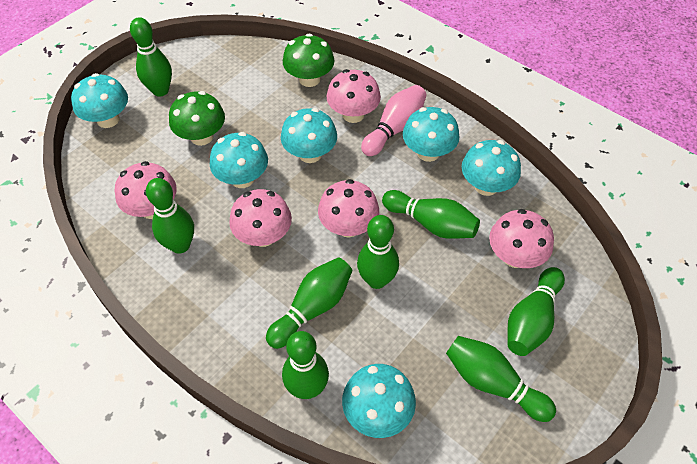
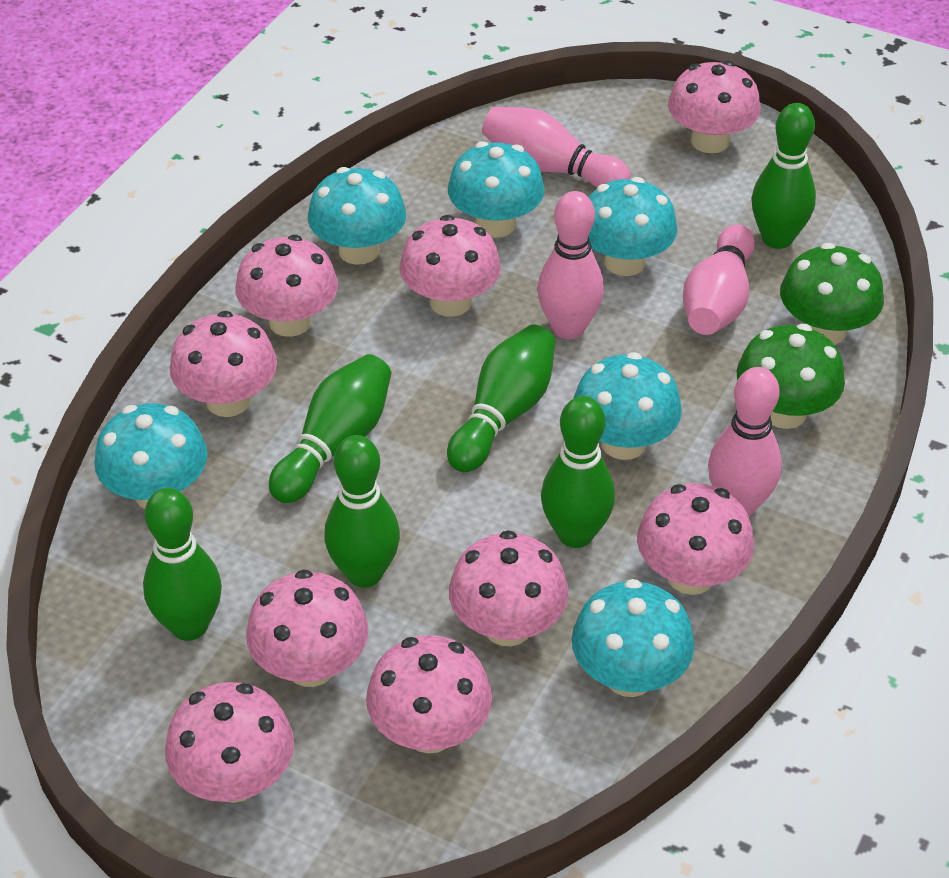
green bowling pin: [130,17,172,97] [146,178,194,254] [266,257,352,349] [282,331,329,399] [357,215,399,289] [382,190,480,239] [446,336,556,422] [507,267,565,356] = 8 -> [143,488,222,641] [269,354,391,503] [324,435,400,587] [447,325,555,472] [541,396,615,548] [752,103,816,249] = 6
pink bowling pin: [361,85,427,156] = 1 -> [482,107,631,188] [538,191,604,339] [683,224,755,335] [708,367,782,516] = 4
pink mushroom: [115,161,177,219] [229,189,292,247] [318,179,379,237] [327,69,381,123] [489,209,554,268] = 5 -> [165,682,294,803] [170,311,277,417] [235,235,338,337] [246,569,369,687] [366,635,492,754] [400,215,501,317] [449,530,569,646] [637,483,754,595] [668,61,761,153] = 9

